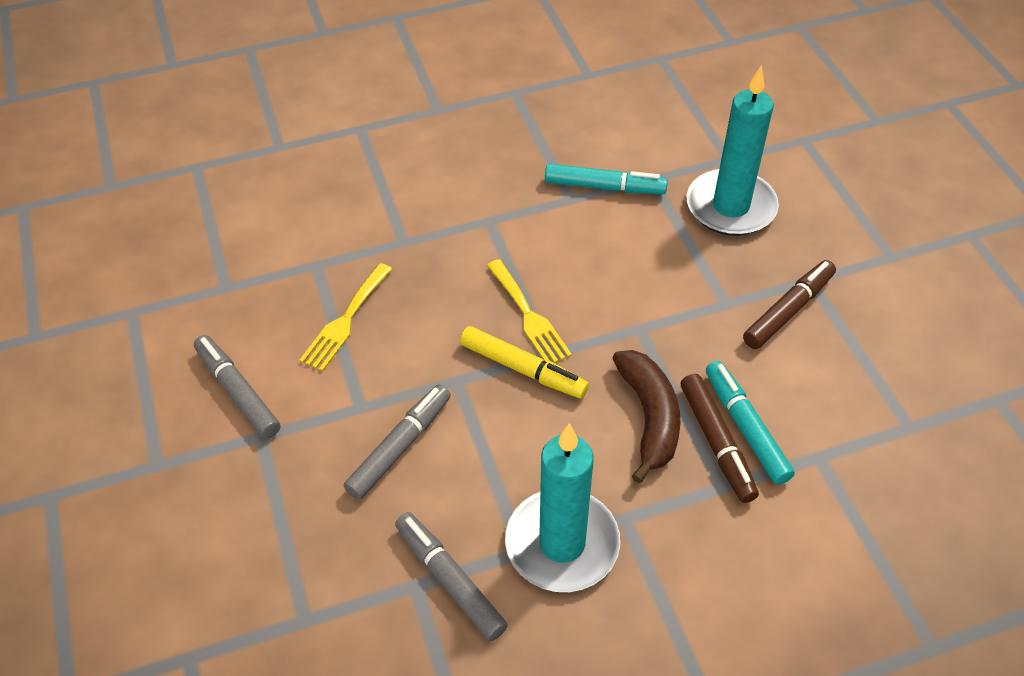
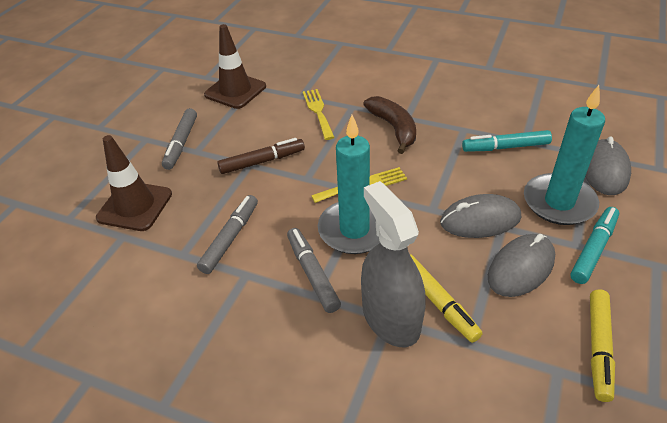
brown marker: [681,374,759,503] [743,260,836,349] = 2 -> [217,138,305,174] = 1
brown traffic cone: none = 0 -> [96,135,172,231] [204,24,266,109] = 2
grey mouse: none = 0 -> [440,194,521,238] [488,234,555,297] [585,136,631,195] = 3
grey spray bottle: none = 0 -> [361,181,425,347] = 1
yellow marker: [460,326,589,399] = 1 -> [410,254,483,343] [590,289,615,402] = 2

